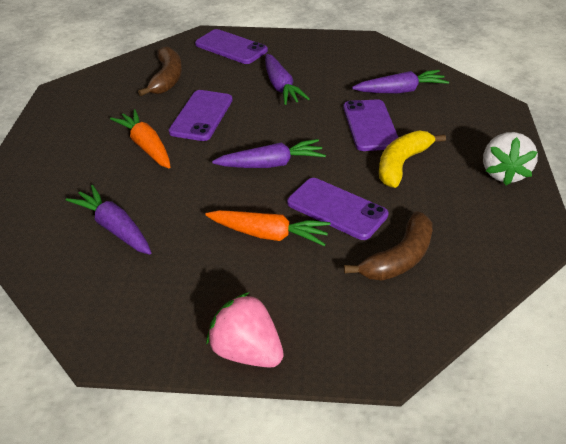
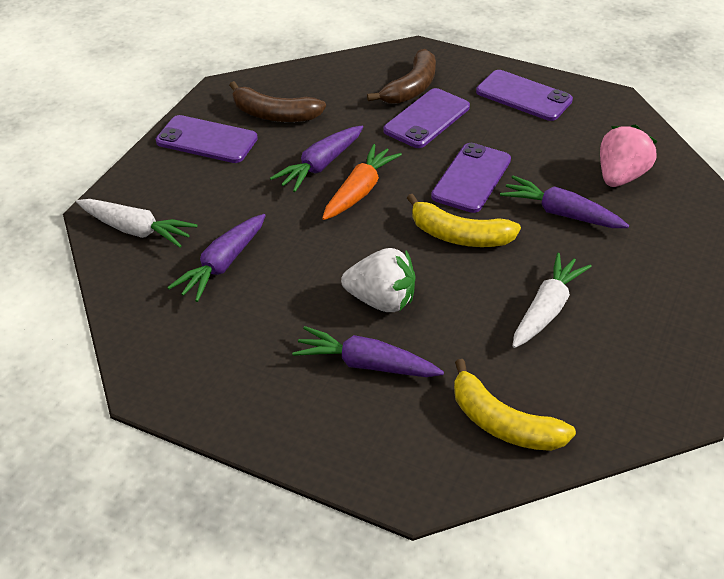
orange carrot: [110,109,170,168] [205,210,331,246] = 2 -> [322,144,402,220] = 1
white carrot: none = 0 -> [76,199,197,248] [513,253,592,348] = 2
yellow banana: [379,131,446,188] = 1 -> [407,194,521,247] [454,359,576,451] = 2

